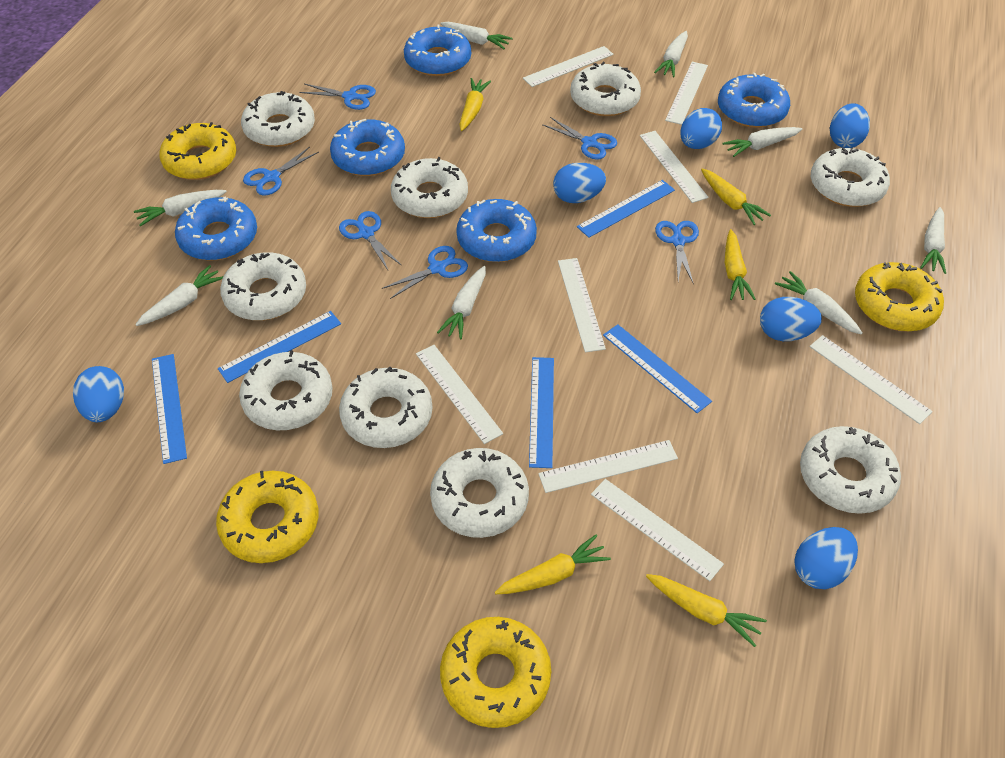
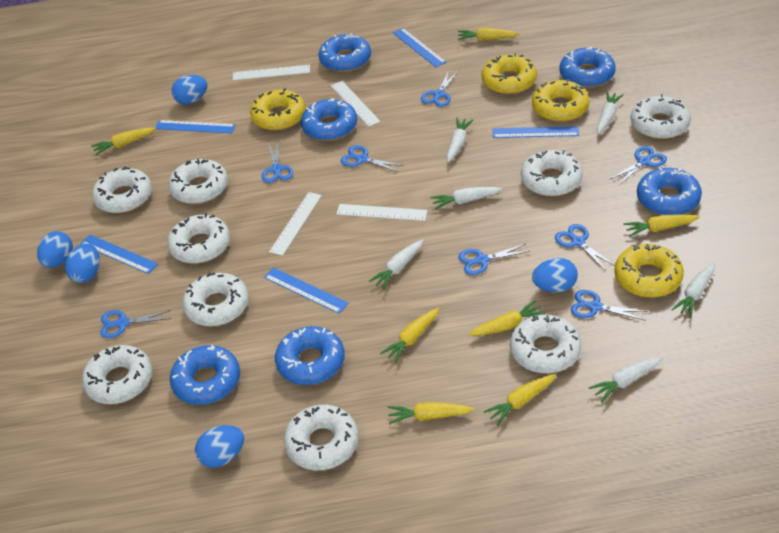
blue donut: [175,196,257,261] [330,119,405,176] [404,24,471,76] [456,199,537,262] [718,73,790,128] = 5 -> [170,345,240,405] [275,326,345,385] [301,98,357,141] [318,33,371,72] [559,47,616,88] [637,167,702,215] = 6
blue egg: [73,366,124,422] [553,163,606,203] [680,108,722,149] [760,297,822,341] [794,527,858,589] [830,103,870,148] = 6 -> [37,231,73,268] [65,243,100,283] [171,75,208,105] [195,425,244,468] [532,258,578,293] = 5
blue scissors: [243,147,319,196] [299,84,376,110] [339,211,402,270] [382,246,468,299] [542,117,617,159] [655,221,699,284] = 6 -> [100,310,171,338] [261,141,293,183] [341,145,403,172] [421,71,459,107] [458,244,530,275] [555,224,615,271] [570,290,648,320] [611,146,667,186] = 8
white carrot: [134,190,227,227] [135,265,224,326] [437,266,486,340] [440,22,513,49] [654,31,688,77] [722,127,802,157] [775,271,863,335] [920,207,946,274] = 8 -> [369,239,423,290] [430,187,503,210] [447,118,473,162] [588,357,663,403] [597,92,624,134] [671,262,715,318] = 6
white ruler: [416,345,503,444] [523,46,614,87] [538,440,678,493] [558,258,606,352] [591,479,724,581] [640,131,709,203] [665,62,708,125] [809,335,933,424] = 8 -> [233,65,310,80] [269,192,322,256] [331,81,380,127] [336,204,428,221] = 4
yellow carrot: [460,78,491,131] [495,535,611,594] [646,574,767,647] [701,168,771,225] [725,229,755,300] = 5 -> [91,128,156,155] [380,308,439,363] [388,402,474,425] [458,28,519,41] [468,300,546,336] [484,374,556,426] [623,214,700,237] = 7

